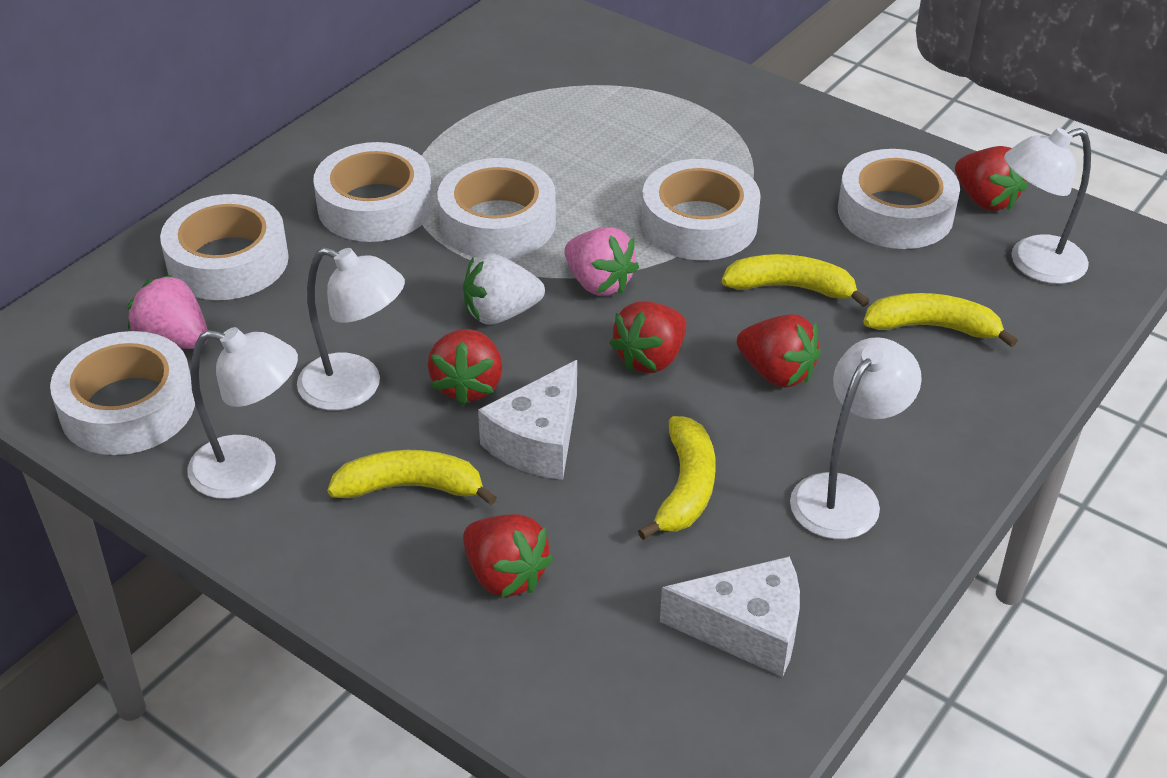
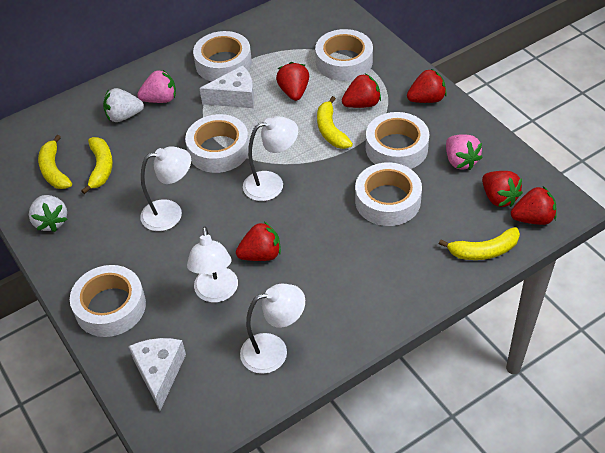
red strawberry: [428,329,503,406] [463,514,553,598] [610,302,686,373] [737,314,821,388] [955,146,1027,211] = 5 -> [236,222,281,261] [276,62,309,101] [342,74,381,108] [407,69,447,103] [482,171,523,207] [511,186,557,225] = 6
white strawberry: [463,253,545,325] = 1 -> [29,195,67,232] [103,88,144,122] = 2

